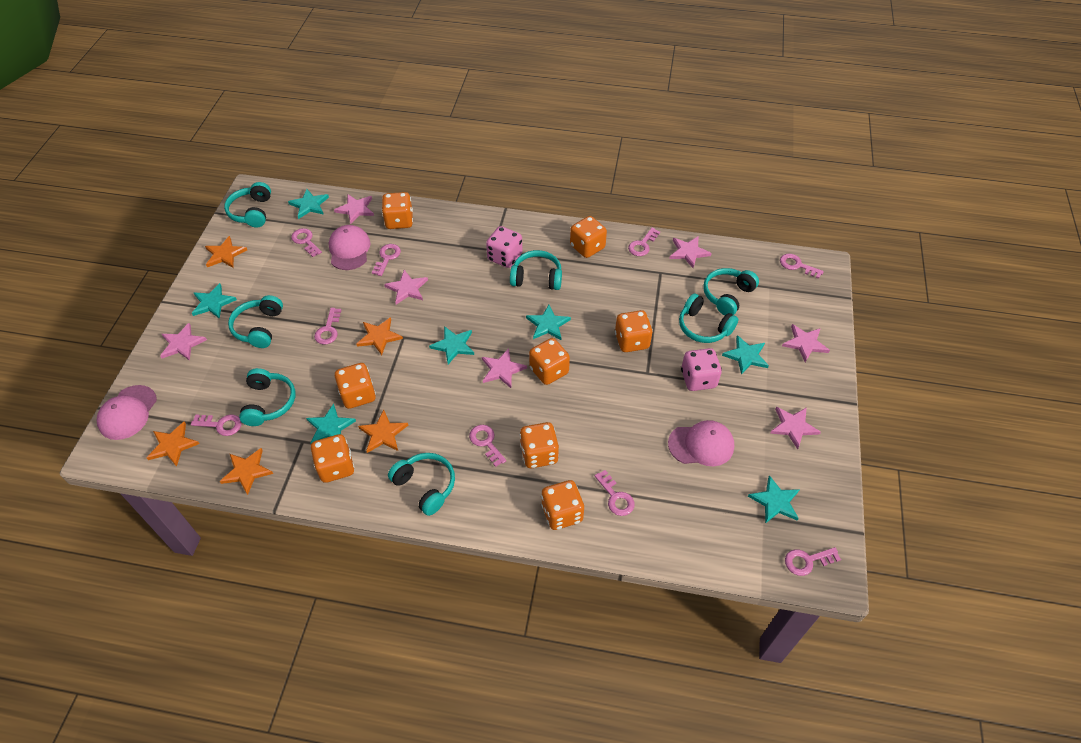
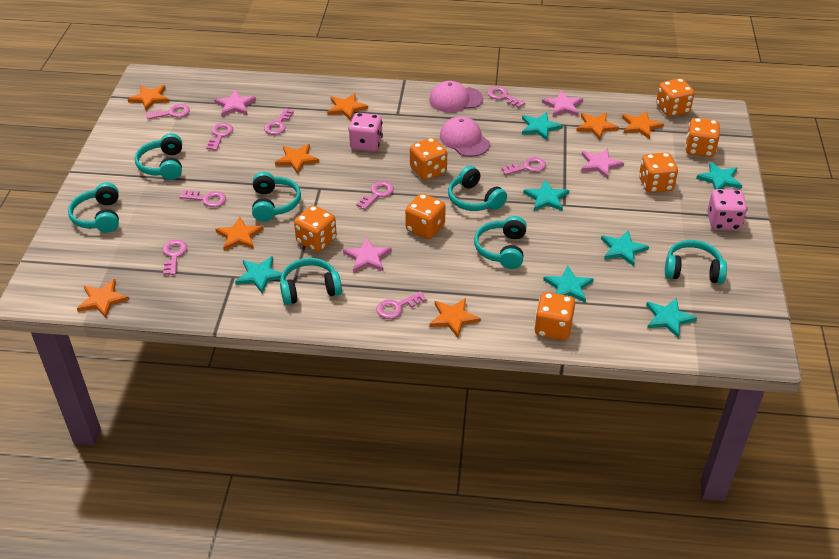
orange dice: [311,434,355,483] [335,363,376,409] [382,192,413,229] [520,422,559,468] [529,338,570,385] [541,480,584,530] [570,216,607,258] [615,310,653,352] = 8 -> [294,205,337,252] [405,193,446,239] [410,138,447,180] [534,292,575,340] [639,152,678,193] [656,78,694,117] [685,118,720,157] = 7
orange star: [147,422,200,467] [205,236,247,268] [219,448,273,495] [356,317,403,355] [358,410,408,453] = 5 -> [77,279,129,318] [128,85,169,111] [215,217,264,251] [275,144,319,174] [327,93,368,120] [429,298,481,338] [576,112,619,140] [622,111,664,139] = 8
pink cap: [97,385,157,440] [329,225,371,270] [668,420,734,466] = 3 -> [429,81,483,112] [440,116,490,157] = 2
pink star: [160,323,207,361] [334,194,374,224] [384,270,428,304] [482,348,527,388] [669,236,712,268] [770,407,821,449] [782,324,830,362] = 7 -> [214,90,256,116] [343,238,392,273] [542,91,583,117] [581,148,624,179] = 4

